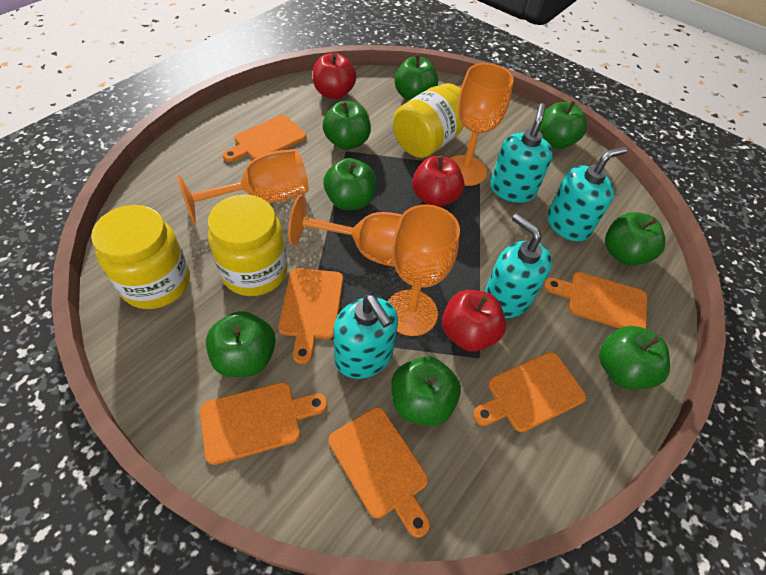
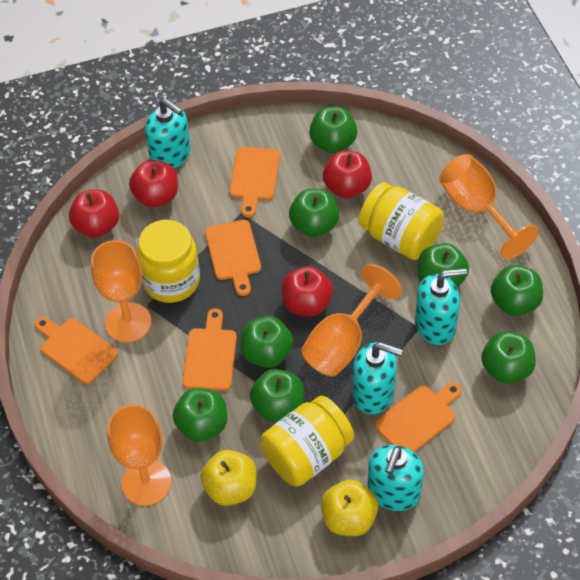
orange cutting board: [200,382,327,465] [223,115,306,162] [278,268,343,364] [329,407,430,537] [473,352,586,432] [544,272,647,329] = 6 -> [35,317,118,384] [182,308,237,391] [205,220,261,296] [229,147,280,217] [374,382,462,452] = 5
red apple: [313,53,357,99] [412,156,464,207] [442,290,506,352] = 3 -> [69,190,119,238] [129,160,178,207] [281,266,333,316] [323,151,372,198] = 4
yellow apple: none = 0 -> [200,450,257,506] [321,480,378,536] = 2

